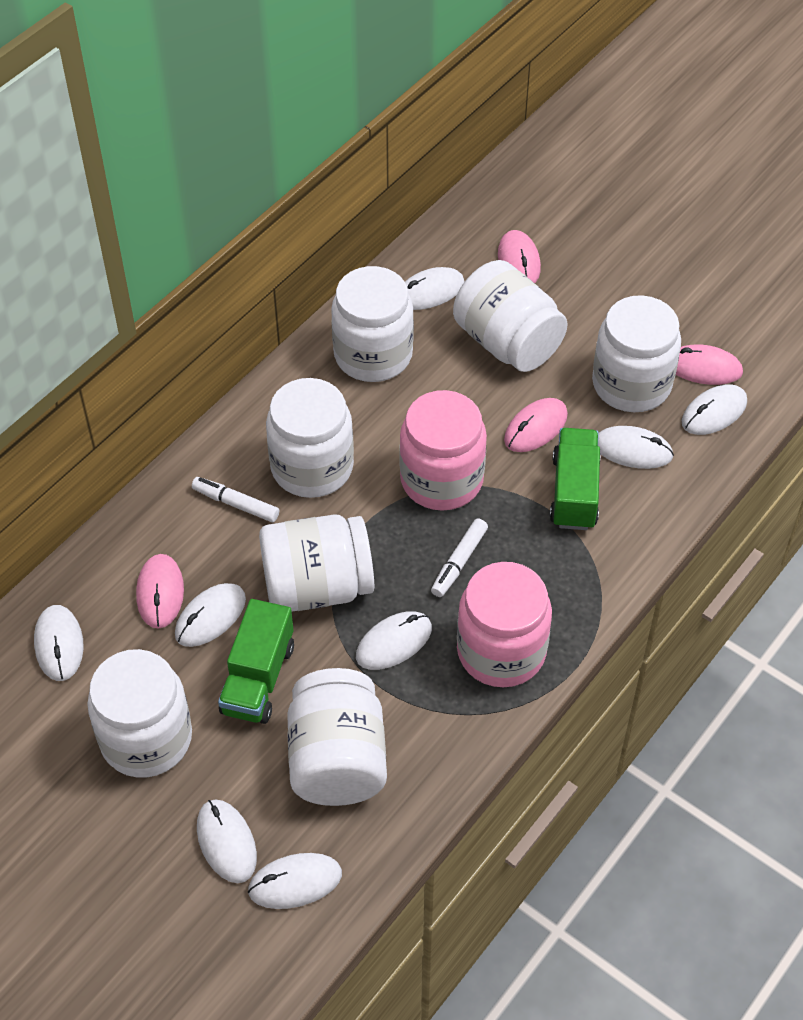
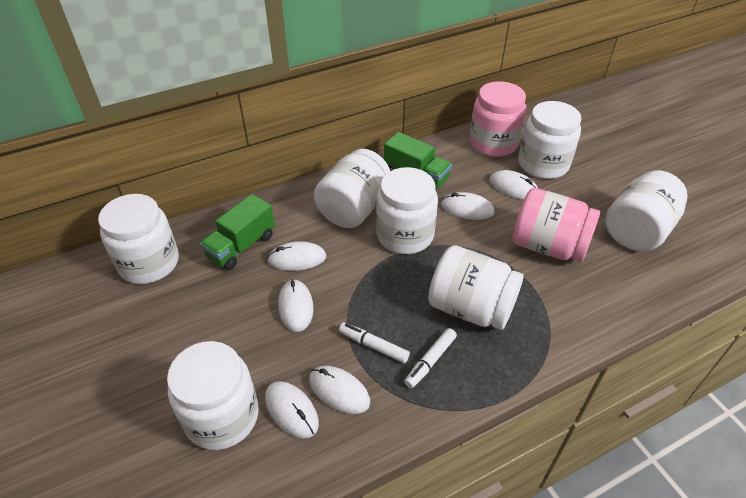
pink mouse: [136,554,184,629] [498,230,541,283] [504,398,568,452] [676,344,743,385] = 4 -> none = 0
white mouse: [34,605,84,681] [175,583,246,647] [197,799,257,883] [248,853,342,909] [356,611,432,670] [405,267,465,310] [598,426,674,469] [682,384,747,435] = 8 -> [265,381,319,439] [267,241,327,271] [278,279,314,332] [309,366,370,414] [441,192,495,220] [489,170,538,199] = 6

